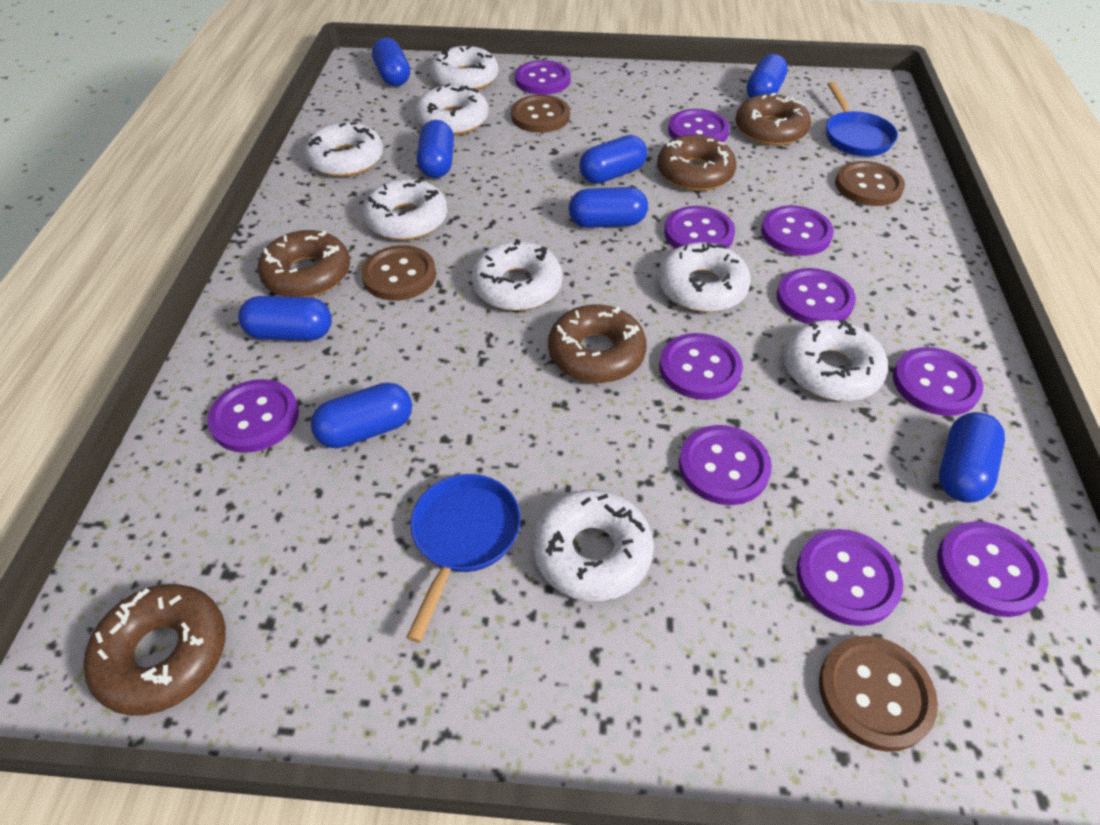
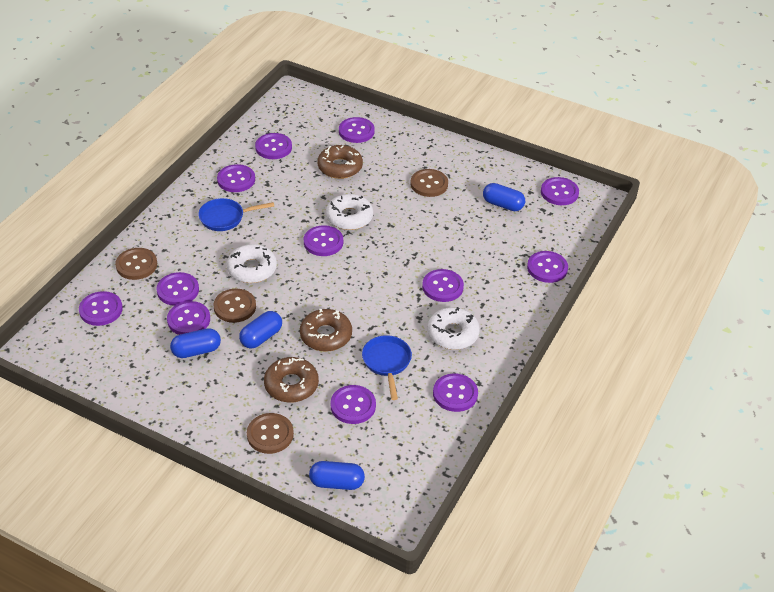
blue capsule: [238,296,332,341] [311,382,412,448] [372,38,410,86] [417,120,454,178] [569,187,648,228] [579,135,647,184] [747,54,788,98] [939,412,1005,503] = 8 -> [170,328,221,358] [239,311,282,349] [309,461,365,490] [483,183,525,211] = 4
brown donut: [83,584,226,716] [258,230,350,297] [548,304,647,383] [657,135,736,191] [735,93,811,146] = 5 -> [264,357,319,403] [300,309,352,352] [318,145,363,179] = 3
purple button: [207,379,299,453] [515,60,571,95] [659,333,743,400] [664,206,735,249] [668,109,730,142] [679,425,772,505] [761,205,834,256] [777,268,856,324] [796,529,903,626] [893,347,983,416] [937,521,1048,617] = 11 -> [79,291,123,326] [157,272,199,306] [167,301,210,335] [217,164,255,192] [255,133,292,159] [304,225,343,256] [330,385,376,424] [339,117,375,143] [422,269,464,302] [433,373,478,412] [527,251,568,283] [541,177,579,205] = 12
white donut: [304,122,383,177] [363,178,447,241] [415,84,488,136] [430,45,498,90] [472,239,563,311] [533,490,654,601] [658,242,751,312] [783,320,888,401] = 8 -> [227,244,277,283] [326,194,373,230] [427,307,480,350] = 3

